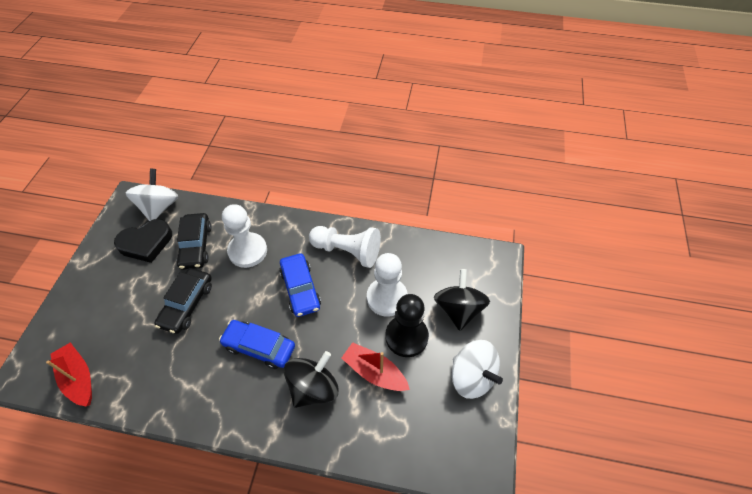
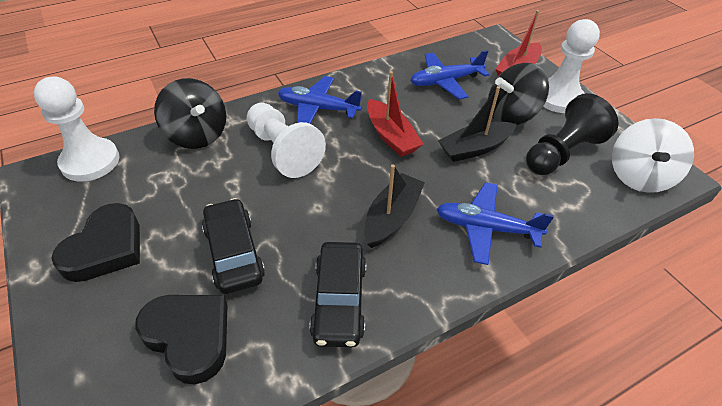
black boat: none = 0 -> [364,164,425,248] [438,86,516,162] = 2
black heart: [114,219,172,263] = 1 -> [51,203,140,282] [135,295,227,384] = 2
blue car: [219,320,295,369] [279,254,321,317] = 2 -> none = 0
blue plane: none = 0 -> [278,76,362,124] [410,50,489,100] [436,182,554,265] = 3
white spinning top: [125,169,178,221] [452,340,503,399] = 2 -> [612,118,694,193] = 1

